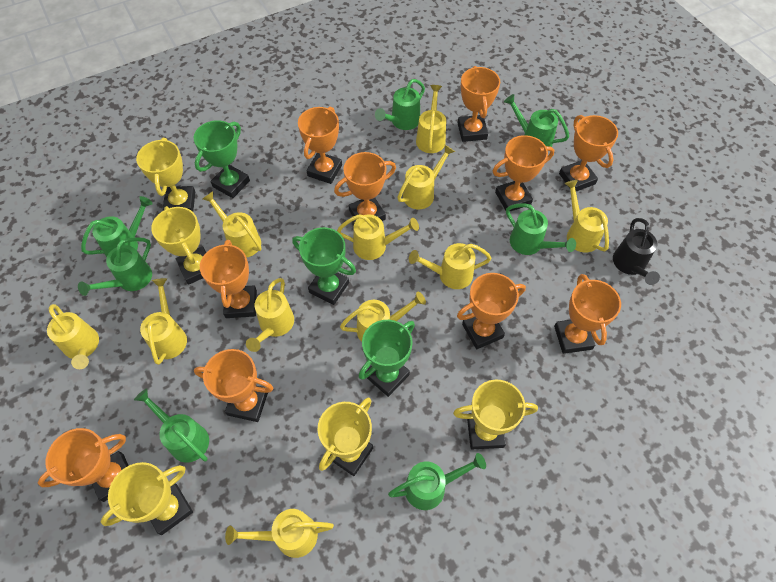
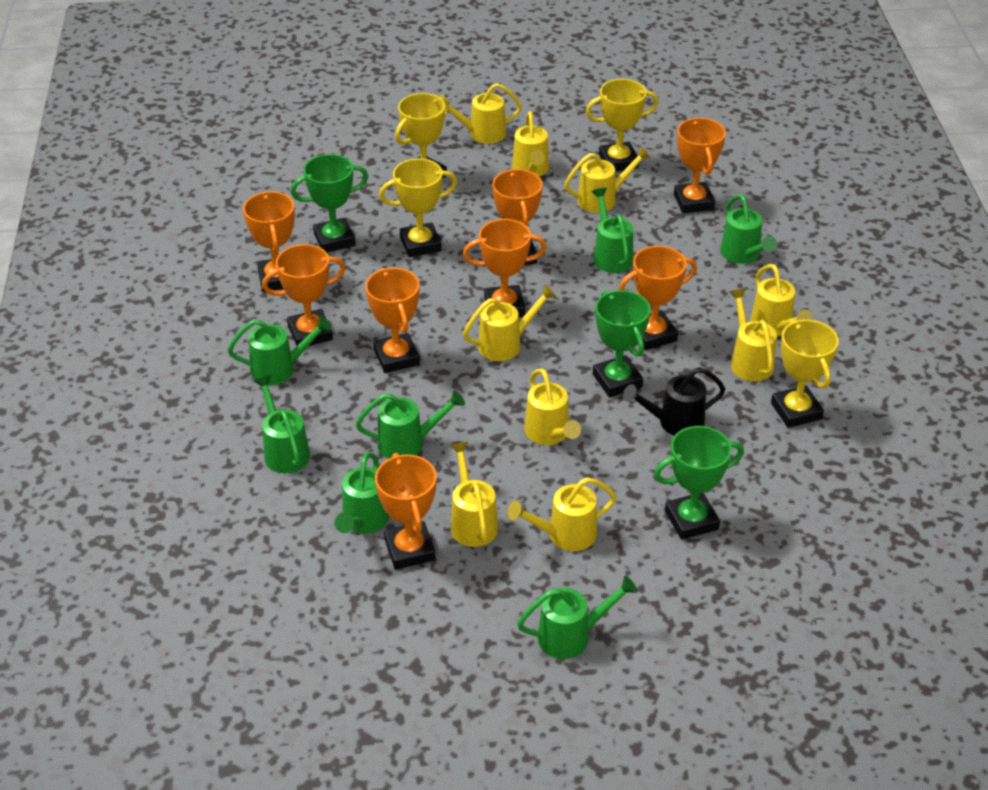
orange trophy: [38,428,129,502] [194,349,273,422] [200,240,257,318] [298,107,342,184] [334,152,396,221] [457,273,526,349] [458,66,500,142] [492,135,554,211] [554,274,621,354] [559,115,618,191] = 10 -> [243,191,295,292] [262,244,346,346] [365,268,420,373] [375,453,437,570] [463,219,547,317] [492,169,543,265] [619,246,697,350] [674,118,726,213] = 8
yellow trophy: [101,462,193,535] [136,138,195,212] [151,206,206,285] [318,397,373,476] [453,379,538,449] = 5 -> [379,159,457,257] [395,93,449,178] [586,79,659,171] [771,319,839,428] = 4
yellow watering can: [47,304,99,369] [140,278,187,365] [202,191,262,258] [225,509,334,558] [246,278,294,352] [337,214,419,260] [340,292,426,342] [397,145,455,209] [409,243,491,289] [416,85,446,153] [565,180,609,253] = 11 -> [439,83,522,144] [450,442,498,547] [463,285,556,361] [507,477,617,551] [512,111,549,176] [524,368,581,445] [564,146,651,213] [729,288,777,381] [750,264,813,336] = 9

